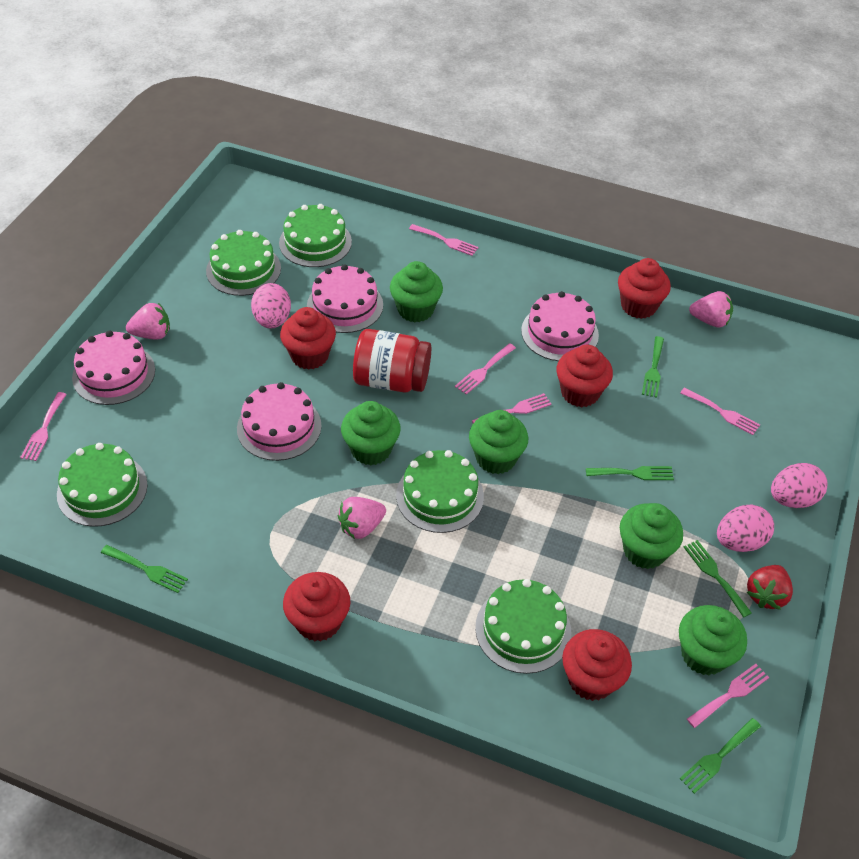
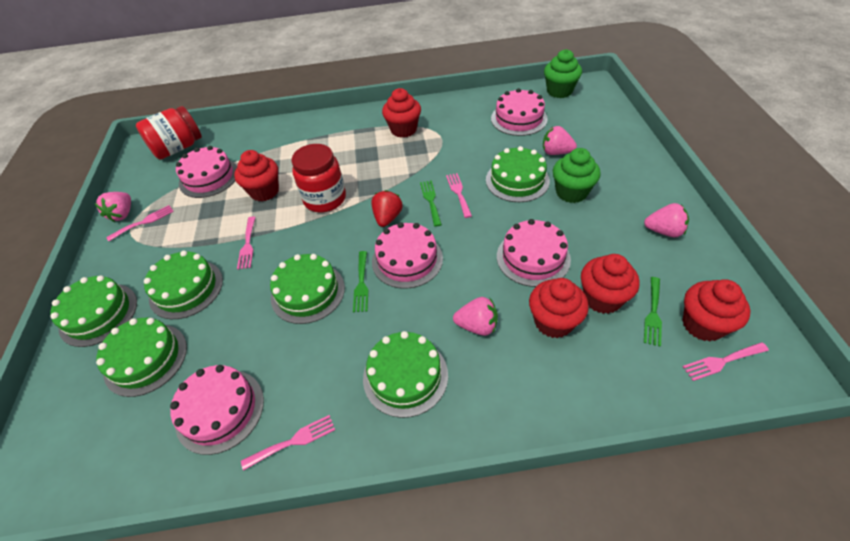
green cake: [57,443,148,527] [206,230,281,296] [279,204,352,267] [396,450,484,533] [475,579,571,674] = 5 -> [50,275,137,347] [96,318,187,397] [144,251,223,319] [270,254,345,324] [363,331,448,418] [486,146,550,202] = 6
green cupcake: [341,401,401,465] [390,261,443,322] [469,410,528,474] [620,503,683,569] [679,605,747,675] = 5 -> [544,49,582,98] [553,148,601,203] = 2
green fork: [101,545,188,593] [586,466,674,480] [642,336,664,398] [680,718,761,794] [684,540,752,618] = 5 -> [353,251,368,312] [420,180,442,227] [644,277,662,347] = 3
pink cake: [72,331,155,405] [237,382,321,461] [307,264,383,333] [521,291,599,361] = 4 -> [170,365,264,455] [176,146,237,198] [372,222,443,289] [491,88,548,136] [497,219,571,287] = 5
pink egg: [251,283,291,329] [717,504,774,552] [771,463,827,508] = 3 -> none = 0
pink fork: [20,392,67,461] [409,224,478,256] [455,343,516,395] [472,393,552,423] [680,388,760,435] [687,664,769,728] = 6 -> [106,205,174,241] [237,216,256,269] [241,415,335,471] [446,173,472,218] [682,342,769,381] = 5
pink strawberry: [126,303,170,339] [338,497,386,539] [689,291,733,327] = 3 -> [95,192,131,222] [453,297,498,336] [543,126,577,155] [644,203,689,237] = 4
red jar: [353,329,431,393] = 1 -> [136,106,202,160] [291,144,346,212] = 2

